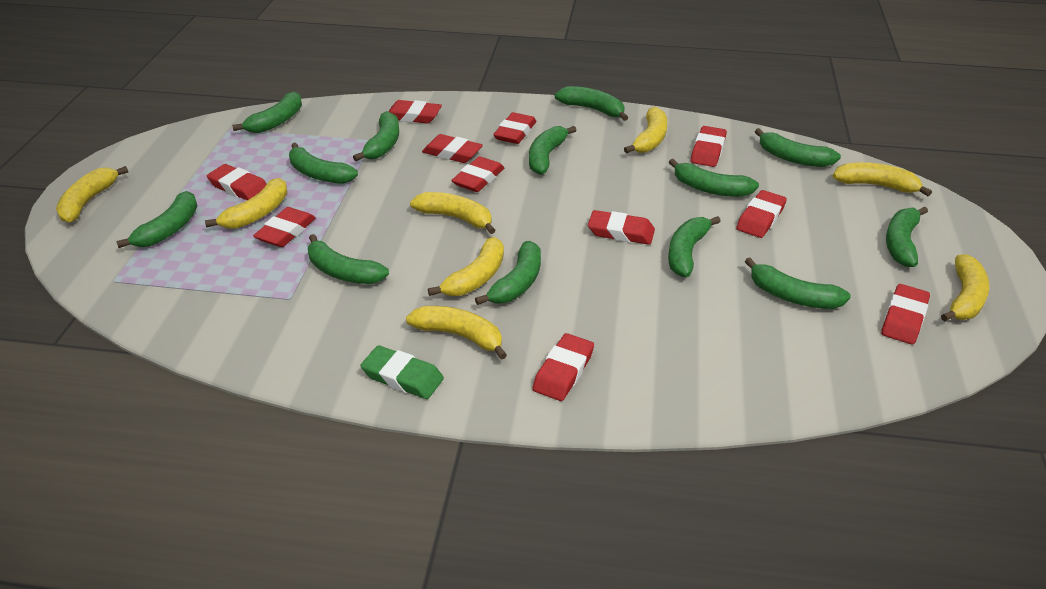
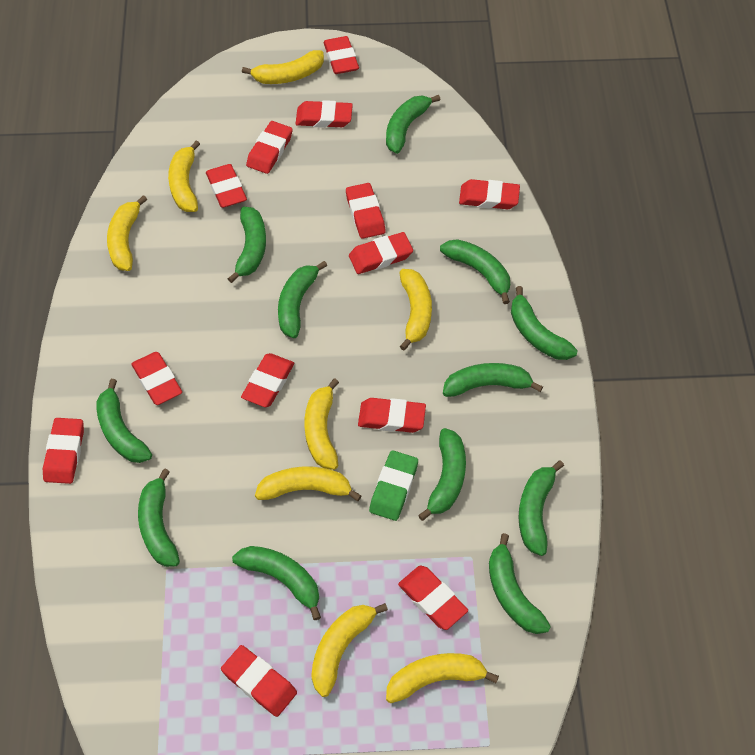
green banana: [116,191,197,248] [232,91,302,133] [289,143,358,184] [308,234,389,284] [353,111,399,161] [475,241,541,305] [529,126,577,175] [555,86,628,121] [668,216,721,277] [669,159,759,197] [745,257,851,309] [755,128,841,167] [886,207,928,267] = 13 -> [96,379,152,463] [138,468,180,567] [228,207,266,283] [232,546,321,620] [278,261,327,338] [386,95,441,154] [418,428,466,521] [440,239,510,304] [443,363,543,397] [489,533,551,634] [511,286,578,360] [518,460,564,556] = 12
red eraser: [207,164,267,200] [253,207,316,247] [388,100,442,123] [422,134,483,163] [451,157,504,192] [493,112,536,144] [532,333,594,401] [588,210,655,245] [691,126,727,167] [736,190,787,238] [881,284,930,344] = 11 -> [43,418,84,484] [132,352,182,405] [206,164,247,208] [221,645,297,717] [241,353,294,407] [246,121,293,174] [296,100,353,128] [324,36,359,74] [346,183,386,239] [349,232,413,274] [358,398,426,433] [398,565,468,630] [459,179,520,209] = 13

